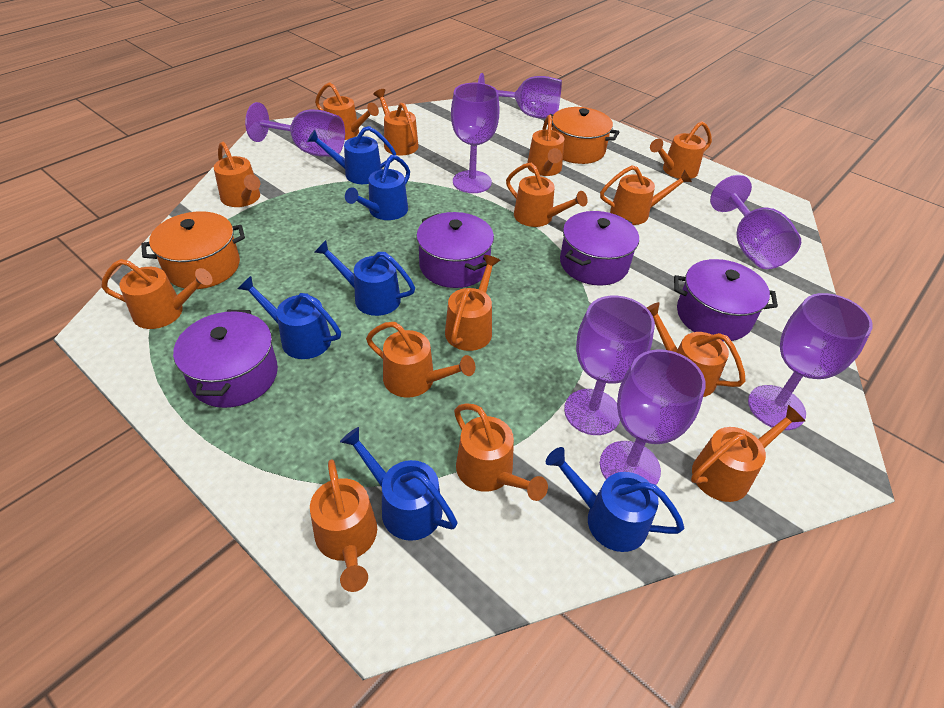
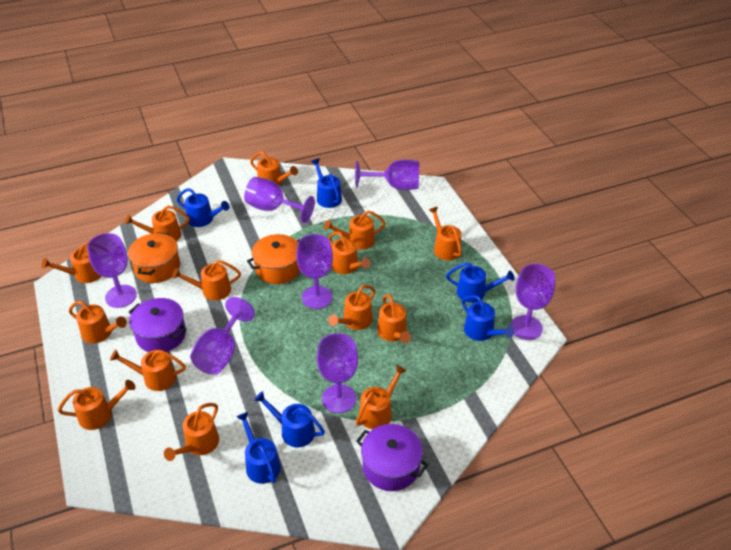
purple pot: [173,310,278,408] [416,212,494,288] [560,211,639,286] [674,259,778,341] = 4 -> [129,298,187,352] [356,424,428,491] = 2

